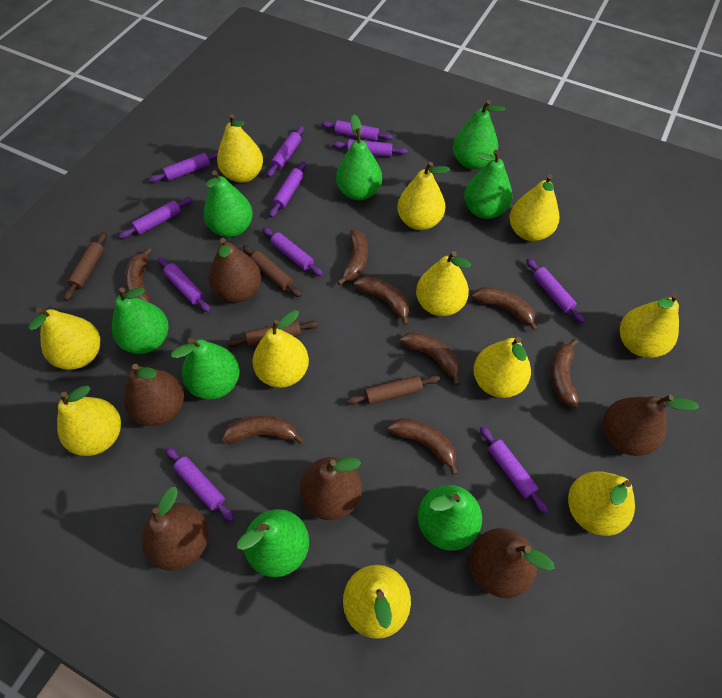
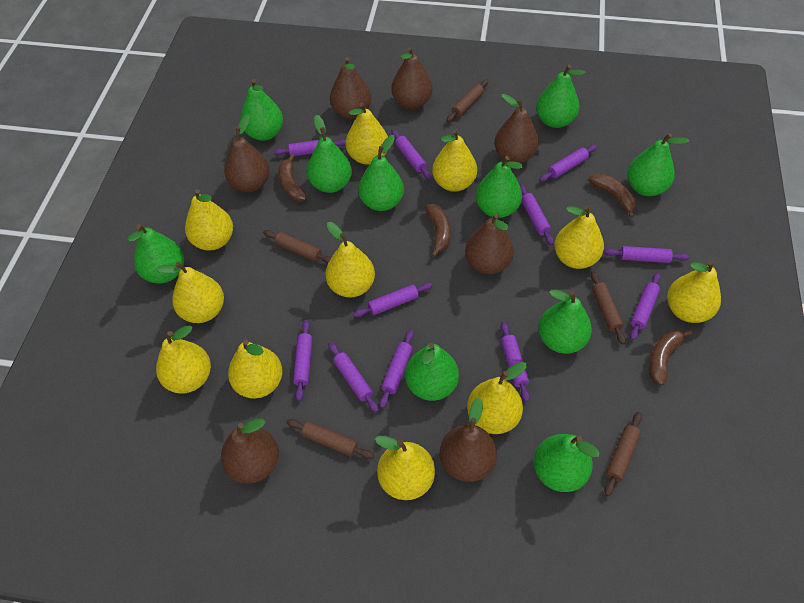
brown banana: [125,248,152,303] [222,416,304,444] [337,230,368,285] [354,276,409,326] [388,418,458,475] [400,332,460,386] [471,287,538,331] [550,339,579,408] = 8 -> [278,154,307,202] [425,204,451,258] [588,173,636,218] [649,330,692,386] = 4
brown pear: [124,364,184,426] [141,487,209,571] [209,238,261,303] [300,457,362,520] [470,528,555,598] [603,395,699,456] = 6 -> [221,419,279,484] [224,115,270,192] [330,57,371,119] [391,47,433,109] [439,398,497,482] [465,214,514,274] [494,94,539,163] = 7
brown rolling pin: [64,232,107,301] [227,320,318,347] [243,245,302,297] [347,375,440,405] = 4 -> [263,230,331,264] [286,419,374,459] [446,79,488,122] [591,271,626,345] [604,412,642,496] = 5
green pear: [112,287,169,354] [171,337,240,400] [203,170,253,237] [237,509,309,577] [336,115,382,201] [418,485,482,551] [453,100,505,169] [464,150,512,219] = 8 -> [127,224,184,284] [240,79,283,141] [307,115,352,193] [358,135,404,211] [405,343,459,401] [476,156,523,218] [534,434,599,492] [536,65,585,128] [539,290,592,354] [627,133,689,196] = 10

